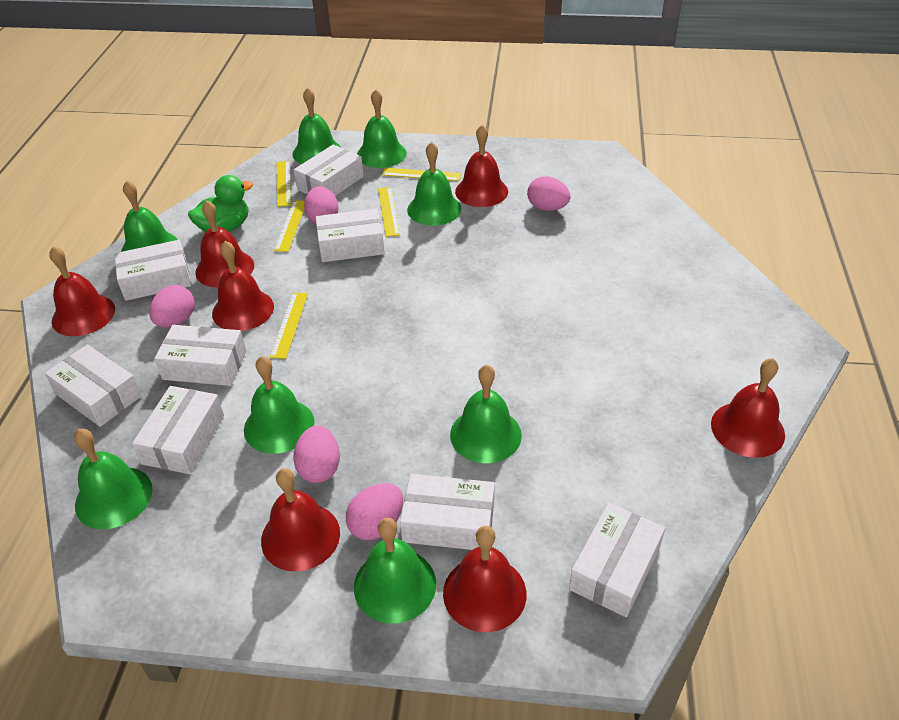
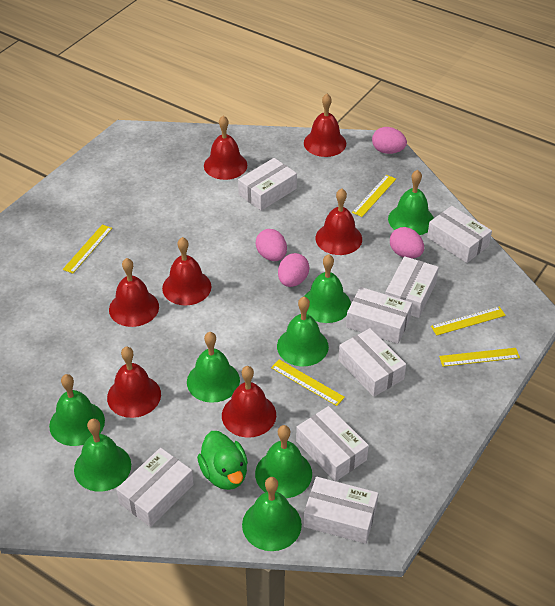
pink egg: [149,285,195,328] [293,426,340,483] [304,186,339,224] [346,483,403,540] [527,176,570,211] = 5 -> [256,229,287,261] [278,253,309,287] [372,127,407,154] [390,227,424,258] = 4

